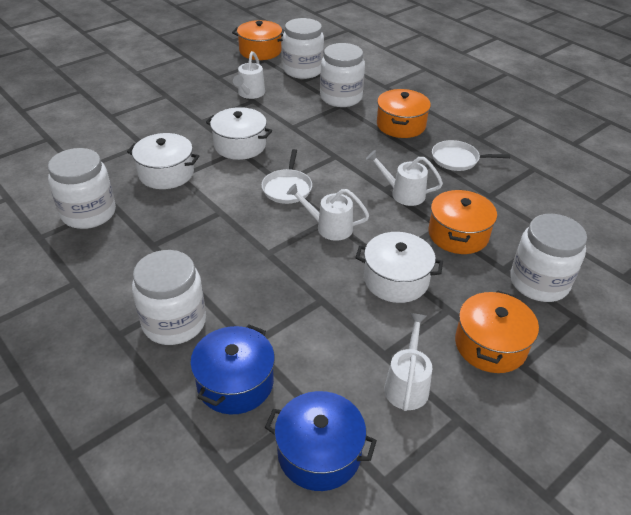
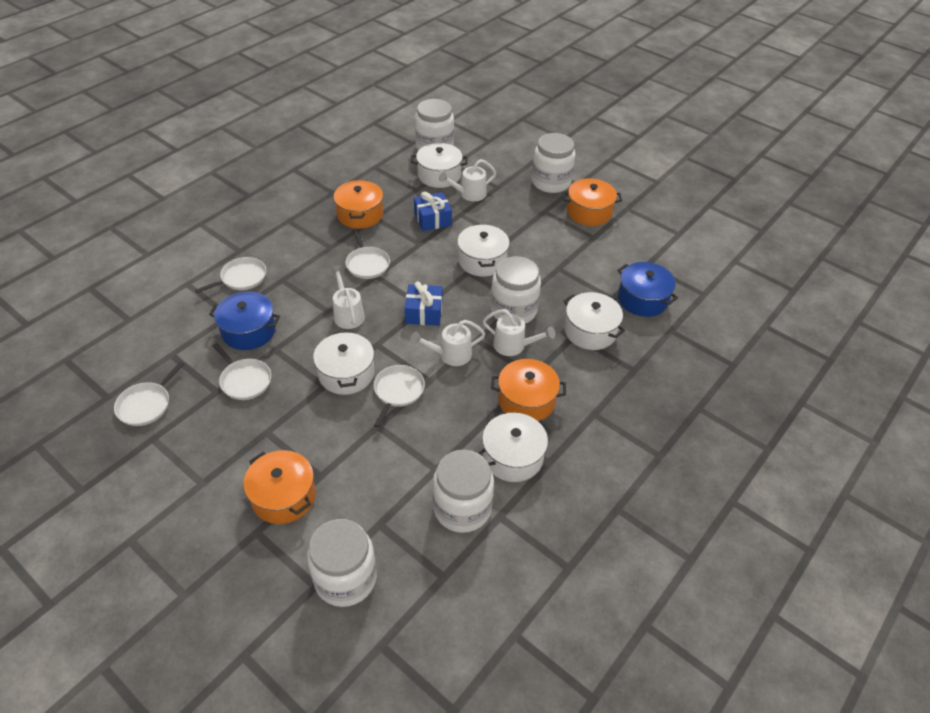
blue gift: none = 0 -> [405,281,442,326] [414,192,452,231] = 2
white pan: [261,149,312,204] [432,140,510,171] = 2 -> [114,362,184,426] [195,257,266,293] [213,343,271,400] [346,228,390,279] [374,365,425,428] = 5
white pot: [127,133,199,189] [206,107,272,160] [356,232,443,303] = 3 -> [313,331,374,395] [411,143,468,188] [457,224,510,276] [478,413,551,482] [563,292,625,350] = 5

